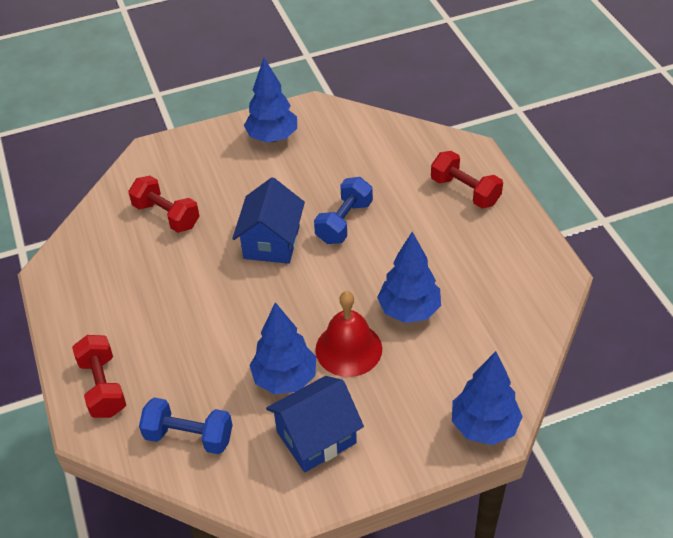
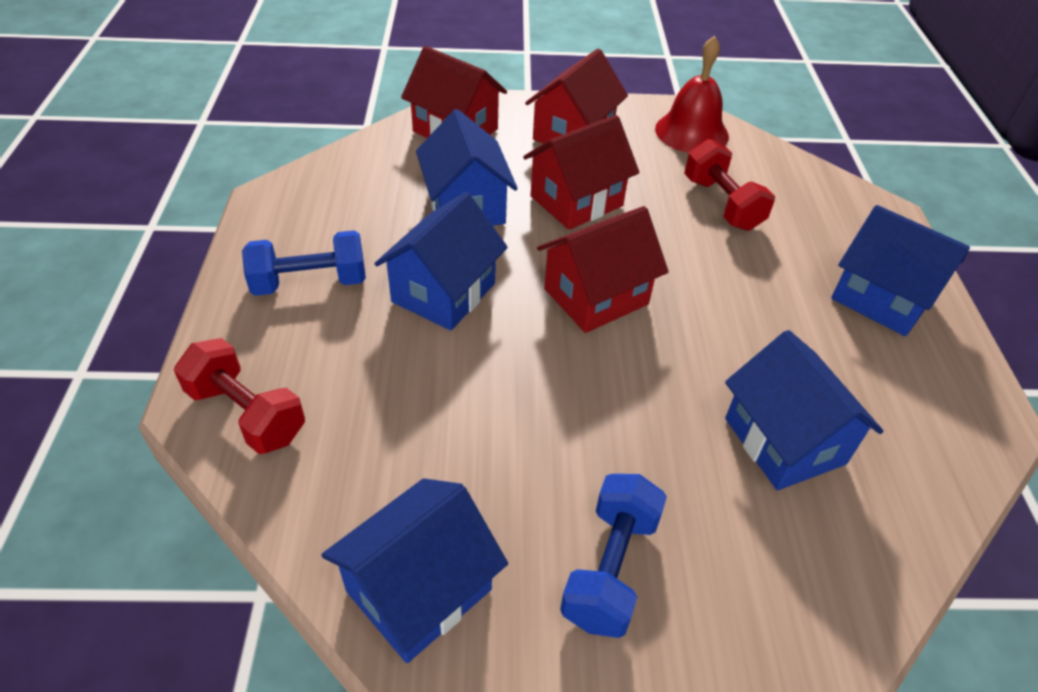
blue house: [232,177,305,264] [266,376,364,472] = 2 -> [321,478,508,663] [375,192,508,330] [416,109,518,226] [725,330,883,490] [831,205,970,336] = 5
blue tree: [244,58,297,143] [249,302,316,394] [377,232,441,323] [452,351,523,445] = 4 -> none = 0
red dumbbell: [72,335,126,418] [128,176,199,233] [431,151,503,209] = 3 -> [174,338,305,454] [684,139,775,231] = 2
red house: none = 0 -> [401,46,507,138] [523,115,639,230] [525,49,628,144] [537,206,669,333] = 4

